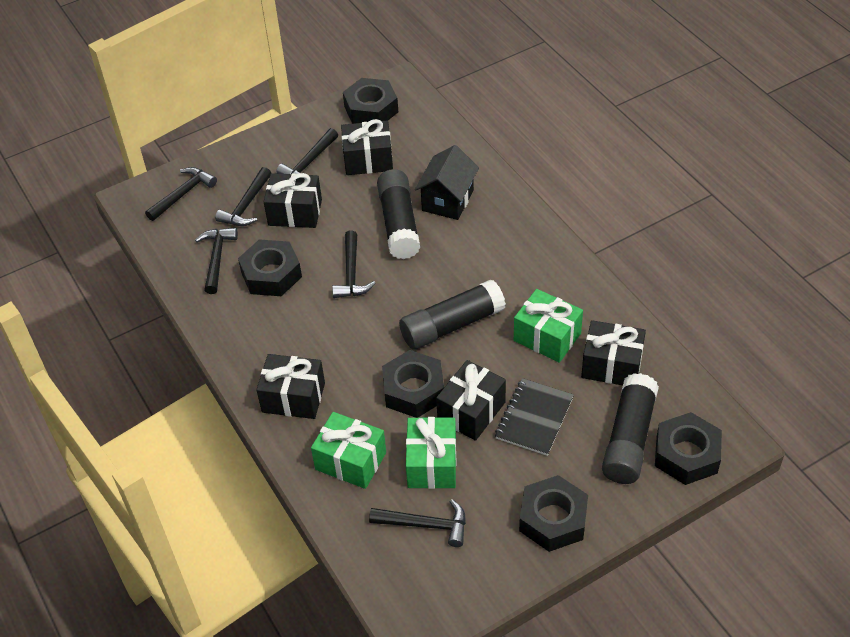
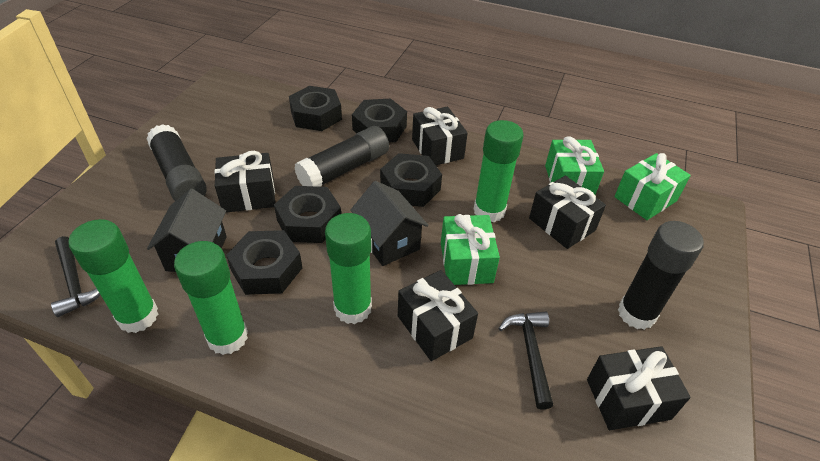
black hammer: [145,167,217,221] [195,228,238,294] [215,167,271,226] [276,128,338,174] [332,230,376,298] [369,499,466,547] = 6 -> [51,236,100,317] [498,312,554,410] = 2
black house: [415,145,479,220] = 1 -> [147,189,227,272] [350,181,429,266] = 2
black notebook: [495,378,574,456] = 1 -> none = 0
green glue stick: none = 0 -> [69,219,158,333] [174,241,248,355] [325,213,372,324] [474,120,524,222] = 4

